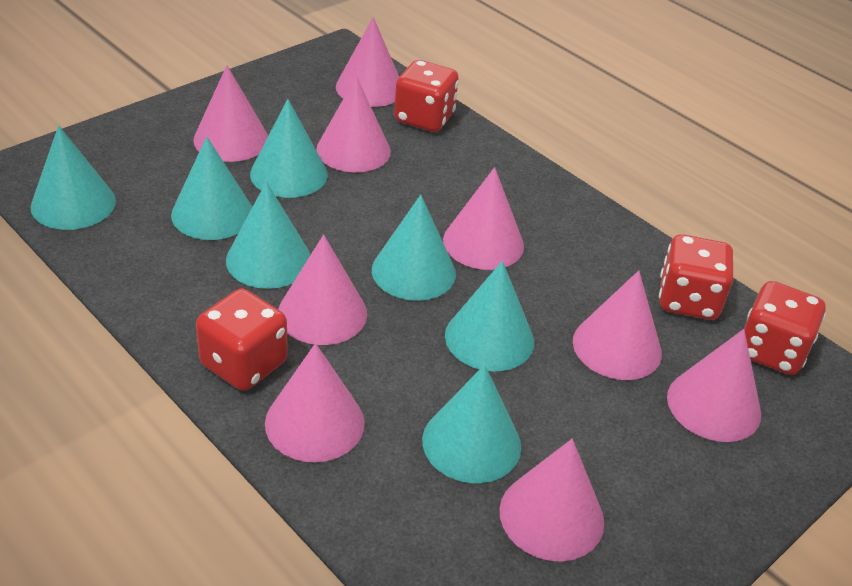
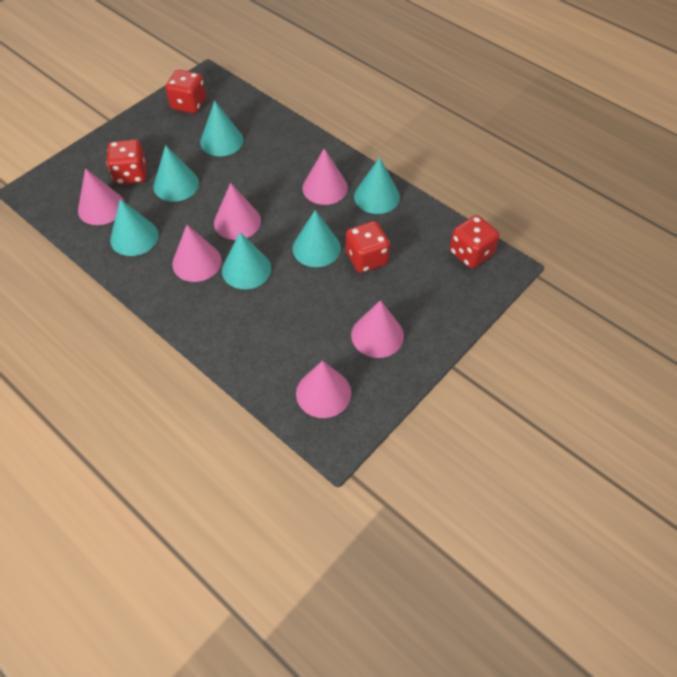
pink cone: [193,65,268,162] [265,343,365,462] [278,235,367,345] [316,76,391,172] [336,17,399,107] [443,167,524,270] [499,439,605,562] [573,270,662,380] [667,329,761,442] = 9 -> [78,168,124,225] [172,225,222,282] [214,183,261,240] [296,361,351,418] [302,148,348,205] [351,300,404,358] = 6
turquoise cone: [30,125,116,230] [171,137,252,240] [226,182,311,289] [250,99,328,198] [372,195,456,301] [422,365,521,483] [445,261,534,371] = 7 -> [110,199,159,256] [153,145,199,202] [200,101,244,156] [222,232,271,289] [293,210,341,267] [354,157,400,214] = 6

